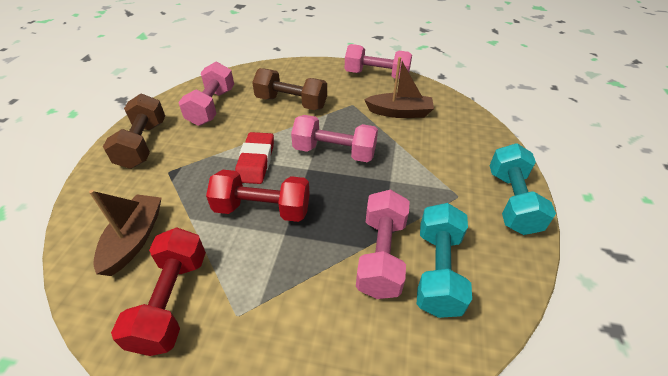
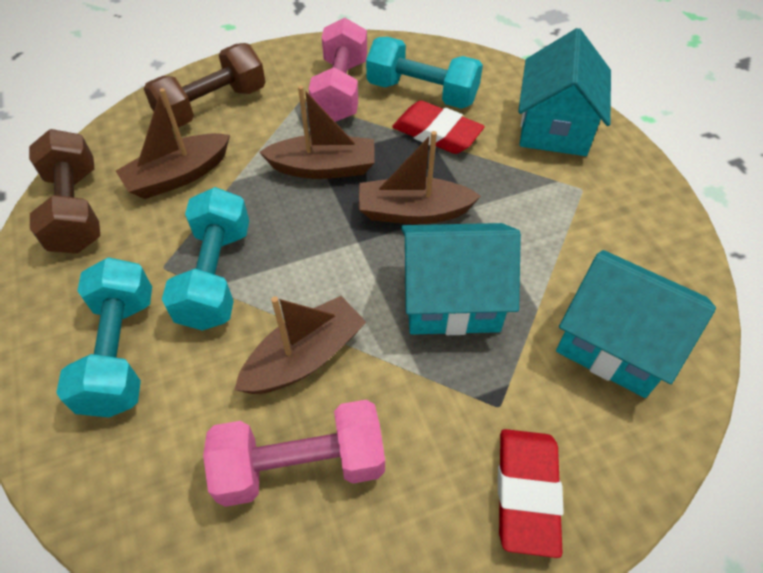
brown boat: [89,190,161,276] [364,57,434,118] = 2 -> [116,88,230,199] [234,296,366,394] [259,85,375,179] [359,131,481,224] = 4
pink dumbbell: [178,62,234,126] [291,115,378,162] [345,44,412,79] [356,190,410,299] = 4 -> [203,400,385,507] [309,18,367,122] = 2
red dumbbell: [111,227,206,356] [206,170,310,222] = 2 -> none = 0
red eraser: [235,132,274,184] = 1 -> [392,100,485,154] [498,429,564,558] = 2
turquoise dumbbell: [417,203,472,318] [490,143,556,235] = 2 -> [56,257,152,418] [162,187,249,331] [366,37,483,109] = 3
turquoise house: none = 0 -> [401,223,521,335] [518,28,611,156] [556,250,716,398] = 3

